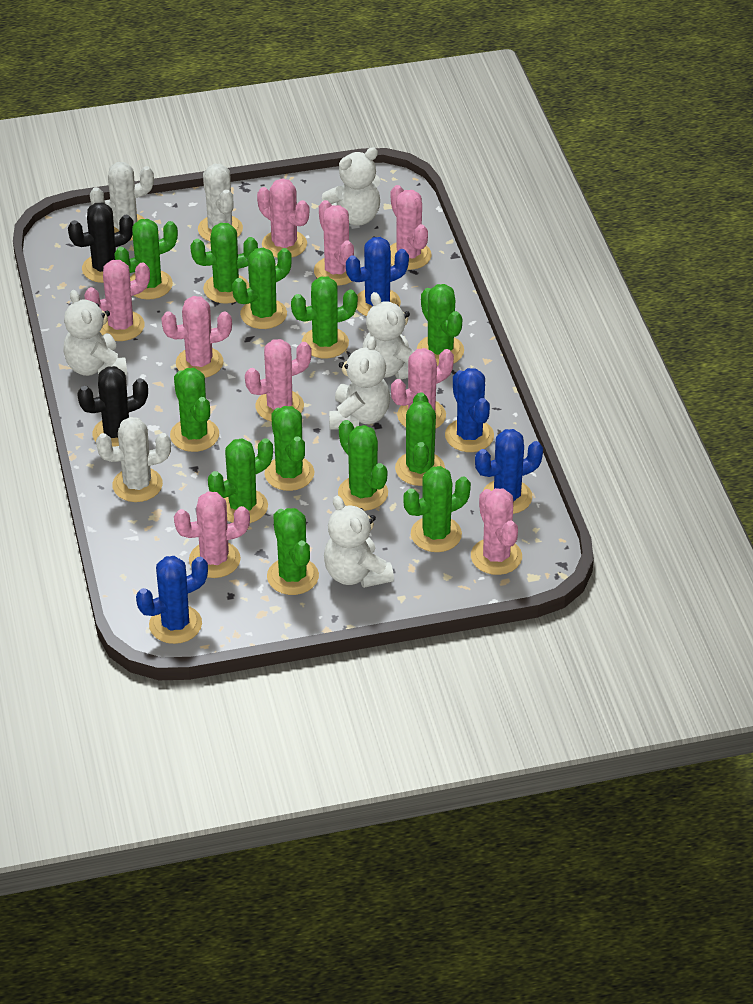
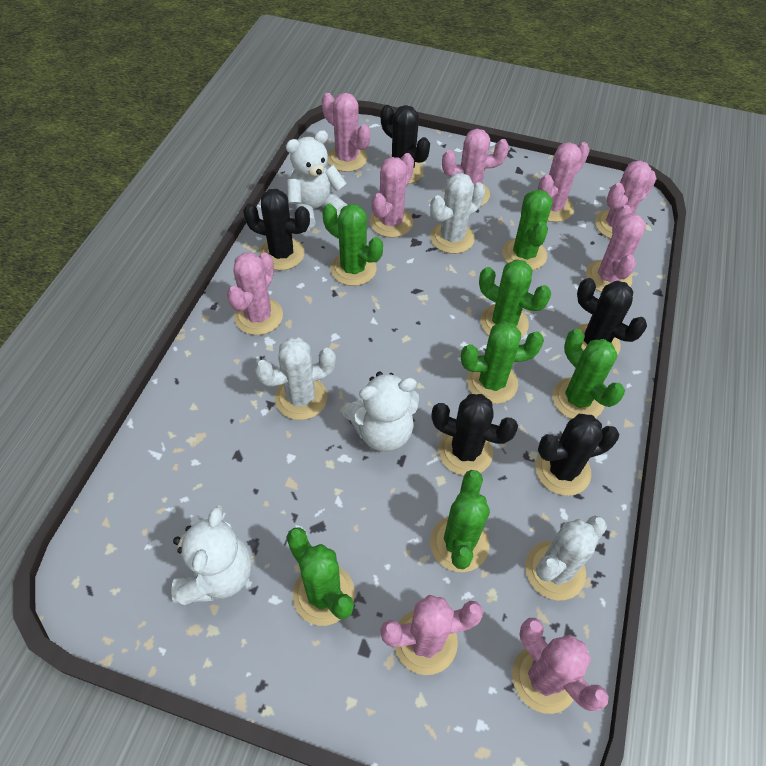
black cactus: [68,202,134,283] [77,366,148,447] = 2 -> [243,189,310,270] [381,105,430,184] [432,394,518,476] [536,414,619,496] [576,278,647,355] = 5
blue cactus: [136,556,208,644] [346,237,409,316] [445,368,494,452] [475,429,543,514] = 4 -> none = 0
green cactus: [114,219,178,300] [170,368,219,452] [190,223,258,304] [208,438,273,523] [232,248,292,329] [264,406,314,491] [267,508,319,595] [291,277,358,358] [338,420,388,511] [395,392,445,486] [403,466,471,552] [417,284,464,366] = 12 -> [287,528,355,626] [322,204,383,286] [430,470,490,572] [461,321,544,404] [479,259,551,337] [502,190,553,270] [552,329,625,419] = 7
white teddy bear: [63,290,127,376] [321,147,380,226] [324,496,394,588] [329,336,390,429] [362,292,414,380] = 5 -> [171,507,252,605] [286,130,347,229] [342,371,419,452] = 3

